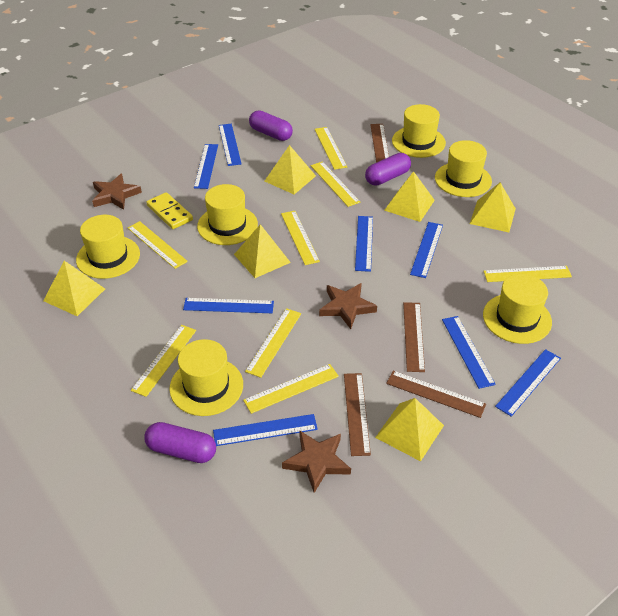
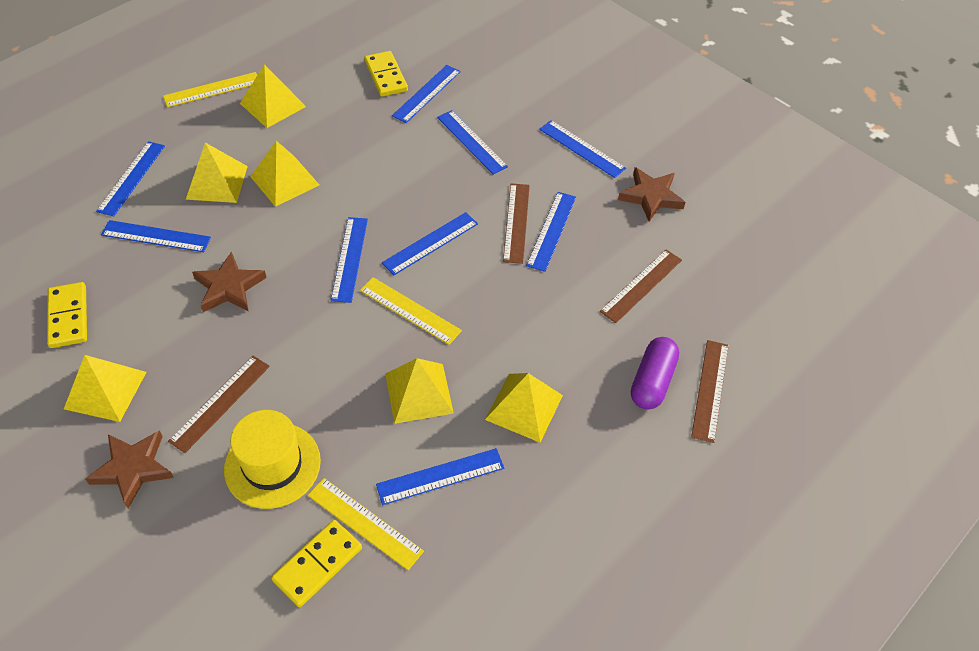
blue ruler: [183,298,274,313] [194,144,218,189] [213,414,318,446] [219,124,242,166] [355,216,373,272] [410,222,443,278] [442,316,496,389] [495,349,561,417] = 8 -> [96,141,165,217] [101,220,211,252] [331,217,368,303] [376,448,504,505] [382,212,478,275] [392,65,461,123] [437,110,508,175] [526,192,576,272] [539,120,626,178] = 9
purple capsule: [144,422,216,463] [249,110,293,141] [365,153,411,186] = 3 -> [631,337,679,409] = 1
yellow domino: [146,192,193,229] = 1 -> [47,282,87,348] [271,520,362,607] [364,51,408,97] = 3
yellow hat: [76,215,140,279] [169,339,243,416] [197,184,258,245] [392,104,446,158] [435,140,492,197] [483,274,552,344] = 6 -> [224,410,321,509] = 1
yellow ruler: [128,221,188,269] [131,325,196,397] [243,364,339,414] [245,308,301,378] [281,211,320,265] [311,161,360,207] [315,127,347,170] [483,266,572,282] = 8 -> [163,72,257,107] [308,478,424,570] [360,277,462,345] = 3

